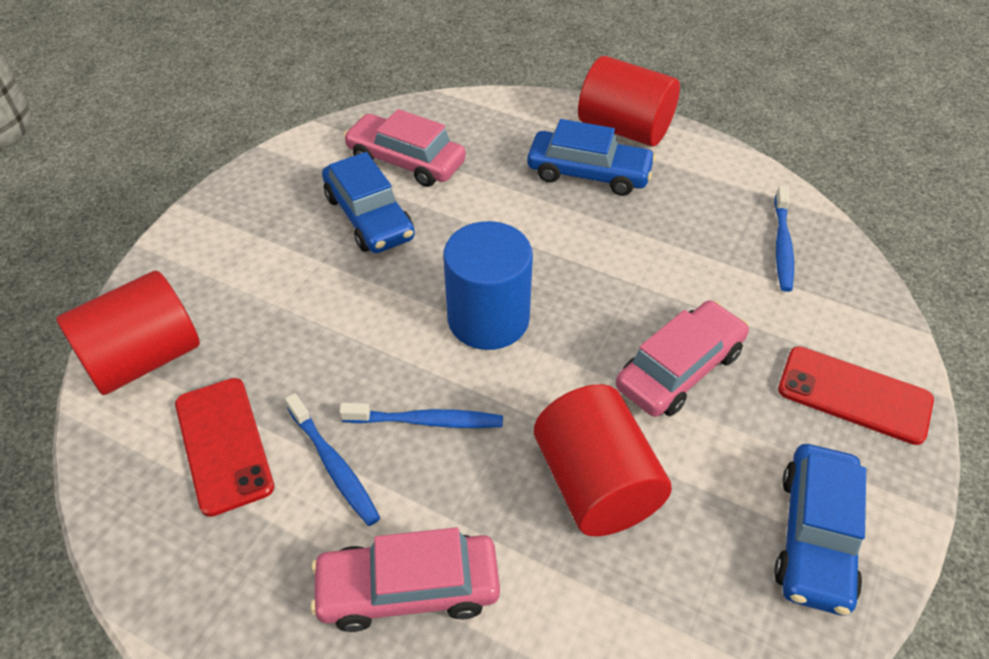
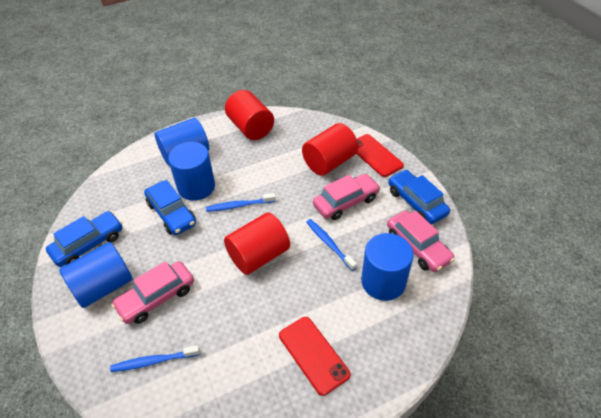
blue cylinder: [443,221,533,350] = 1 -> [59,242,132,308] [155,118,209,166] [168,142,215,201] [361,233,413,301] = 4

